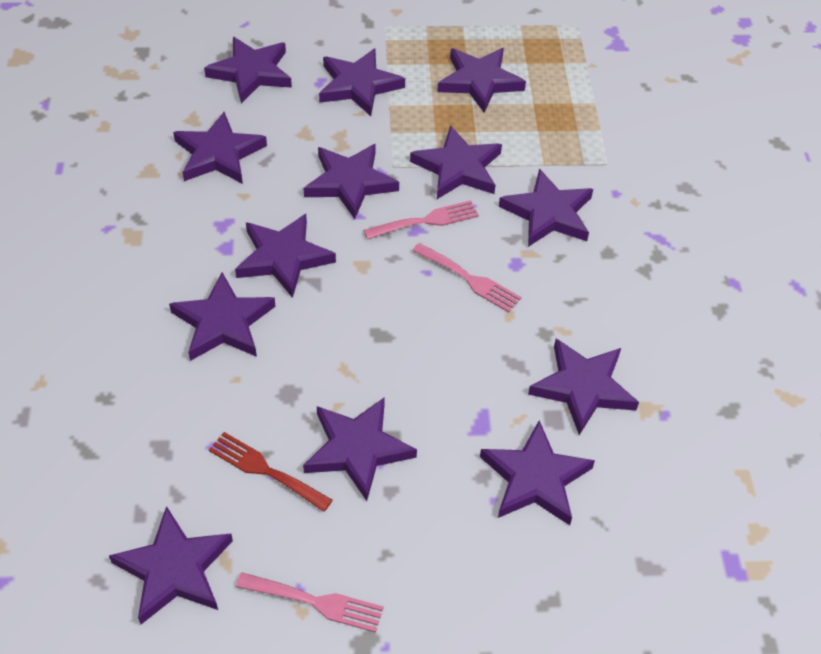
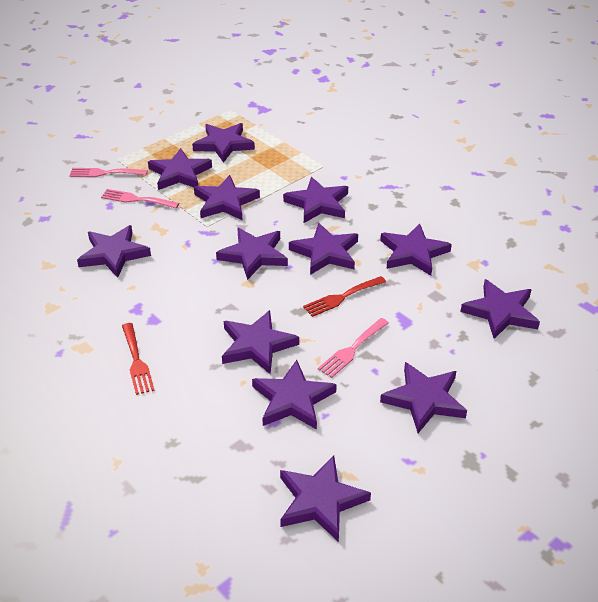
red fork: [209,432,333,512] = 1 -> [122,323,155,395] [303,276,386,317] = 2

